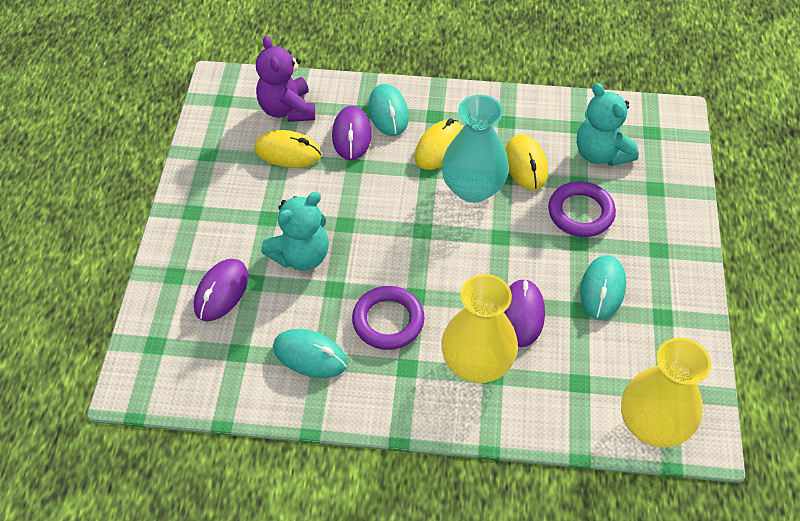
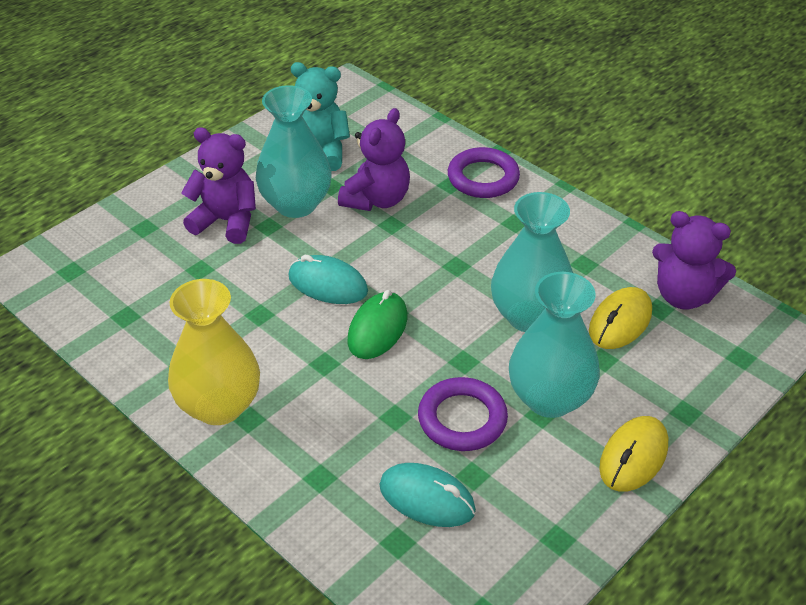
green mouse: none = 0 -> [348,290,407,359] = 1
purple mouse: [194,259,248,321] [332,106,372,160] [504,278,545,347] = 3 -> none = 0
purple teddy bear: [256,36,315,122] = 1 -> [181,127,256,244] [338,108,410,211] [652,211,736,309] = 3
turquoise mouse: [273,329,348,378] [368,84,409,136] [580,255,626,320] = 3 -> [288,255,368,304] [379,463,476,527] = 2
turquoise teddy bear: [261,192,329,271] [577,83,639,166] = 2 -> [291,62,350,171] = 1
turquoise vase: [441,95,509,203] = 1 -> [256,85,332,218] [491,192,573,332] [509,272,600,418] = 3
yellow mouse: [254,130,321,168] [415,118,463,170] [506,134,548,190] = 3 -> [589,287,652,349] [599,416,668,492] = 2
yellow vase: [441,274,518,383] [621,337,711,448] = 2 -> [168,279,260,425] = 1

